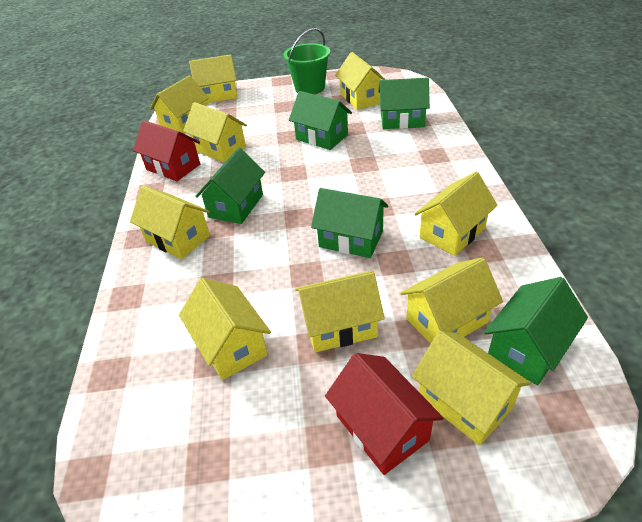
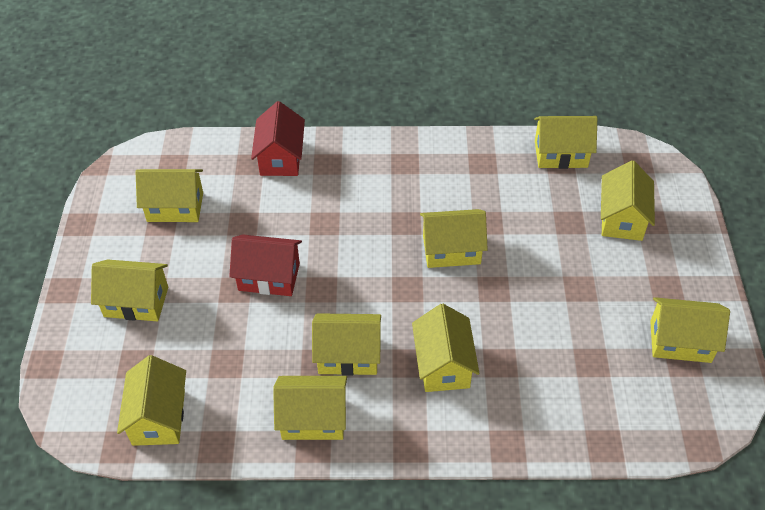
green bucket: [284,28,330,94] = 1 -> none = 0
green house: [195,148,265,224] [289,91,352,150] [311,188,388,258] [378,77,430,129] [484,277,588,385] = 5 -> none = 0

